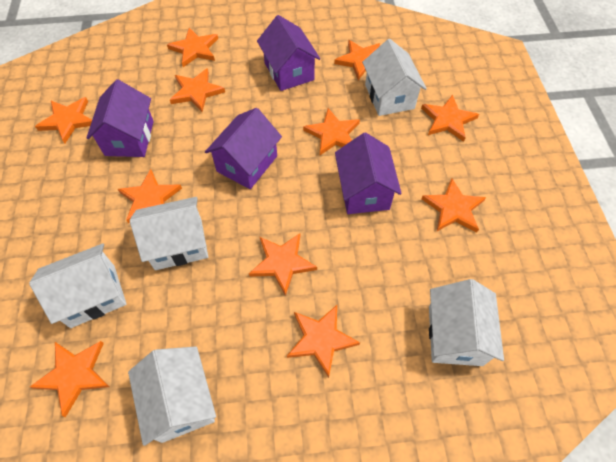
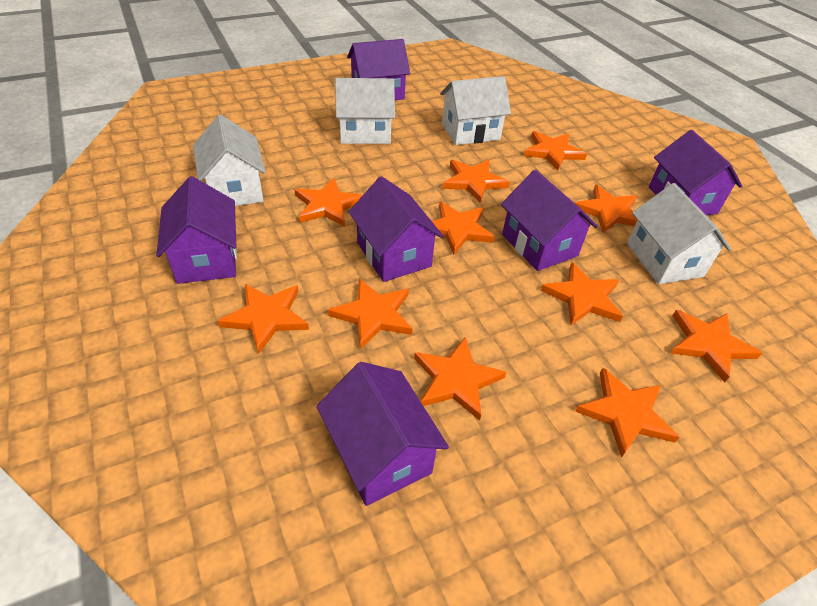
purple house: [86,79,154,157] [205,108,282,189] [257,15,320,91] [335,132,402,214] = 4 -> [156,176,237,284] [317,362,449,506] [347,39,410,100] [349,176,444,282] [501,170,598,271] [649,130,742,215] = 6
white house: [29,244,127,328] [128,346,216,446] [130,197,208,270] [362,39,427,116] [429,279,504,366] = 5 -> [193,114,266,206] [335,78,395,144] [440,76,511,145] [627,183,731,284] = 4

